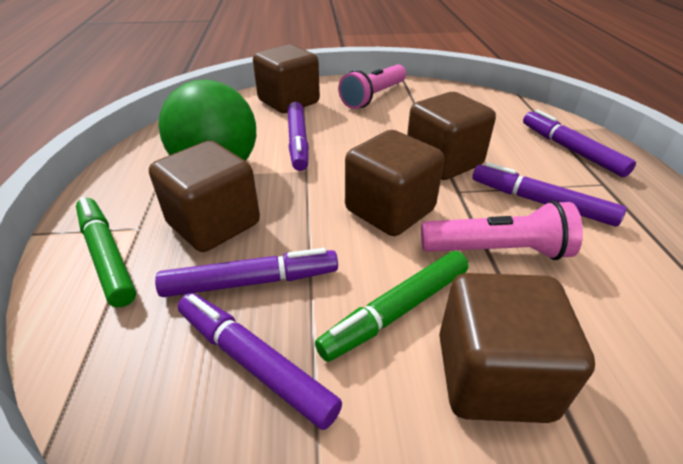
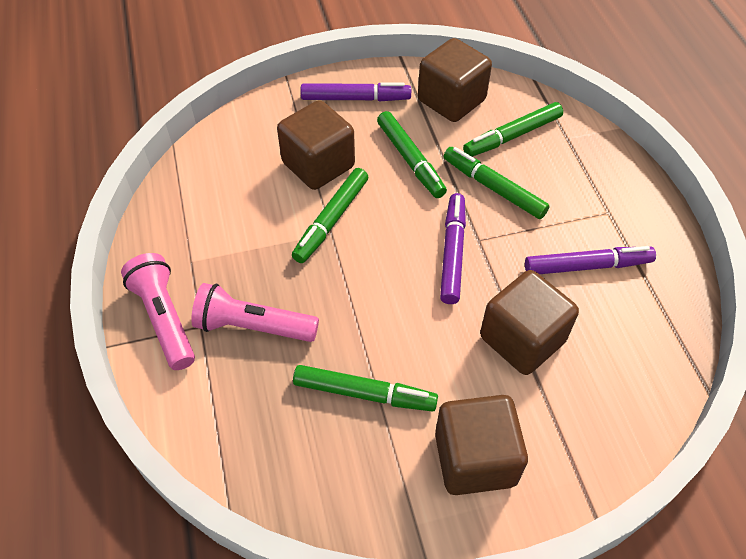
brown cube: [149,140,260,252] [253,44,320,113] [345,130,444,236] [407,92,496,180] [439,273,595,423] = 5 -> [277,100,355,190] [418,38,492,122] [435,395,528,495] [480,270,579,375] = 4
green ball: [159,80,256,161] = 1 -> none = 0
green marker: [76,197,136,307] [315,251,469,362] = 2 -> [292,168,368,263] [293,365,438,412] [377,111,447,198] [444,147,550,219] [463,102,563,157] = 5
purple marker: [155,248,338,297] [178,293,342,430] [288,102,309,171] [472,162,626,227] [523,109,636,177] = 5 -> [300,82,411,101] [440,193,466,304] [525,246,656,274] = 3

